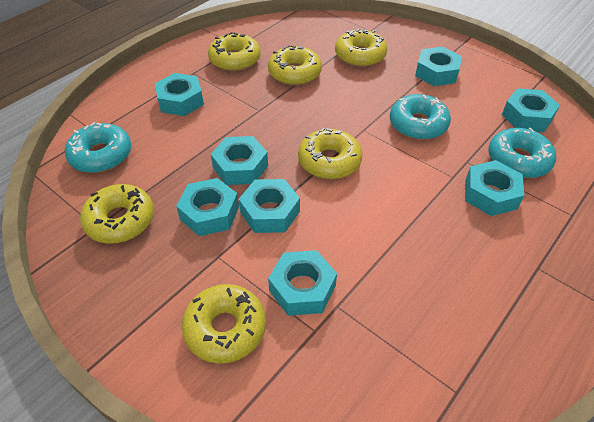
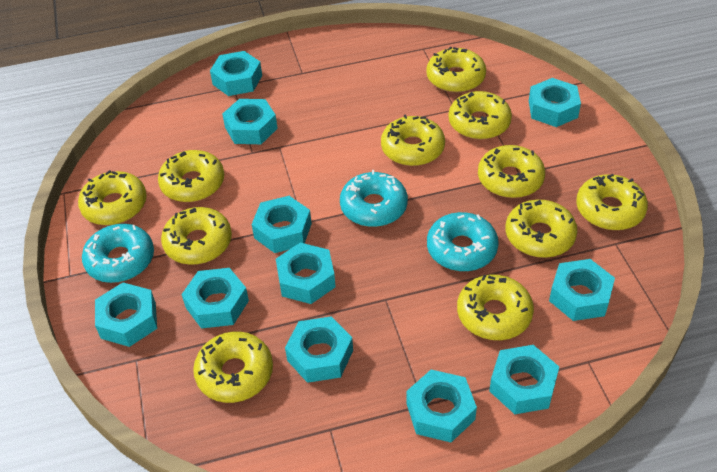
turquoise nut: [155,73,204,116] [176,178,239,236] [211,136,268,185] [239,179,300,233] [268,250,337,316] [415,47,462,86] [465,160,524,216] [502,88,560,132] = 8 -> [95,283,157,347] [181,268,249,328] [210,51,262,96] [222,99,278,144] [252,196,312,253] [276,243,336,304] [285,316,353,383] [406,370,477,442] [489,345,559,414] [529,78,581,127] [549,259,615,321] = 11
yellow donut: [80,184,154,244] [181,284,266,364] [208,32,261,71] [268,45,322,86] [298,128,362,179] [335,28,387,67] = 6 -> [78,170,147,225] [158,150,224,202] [161,207,232,265] [193,332,273,403] [381,114,445,166] [426,46,486,93] [448,91,512,140] [457,275,534,340] [478,145,545,198] [505,199,578,258] [576,174,648,230] = 11

